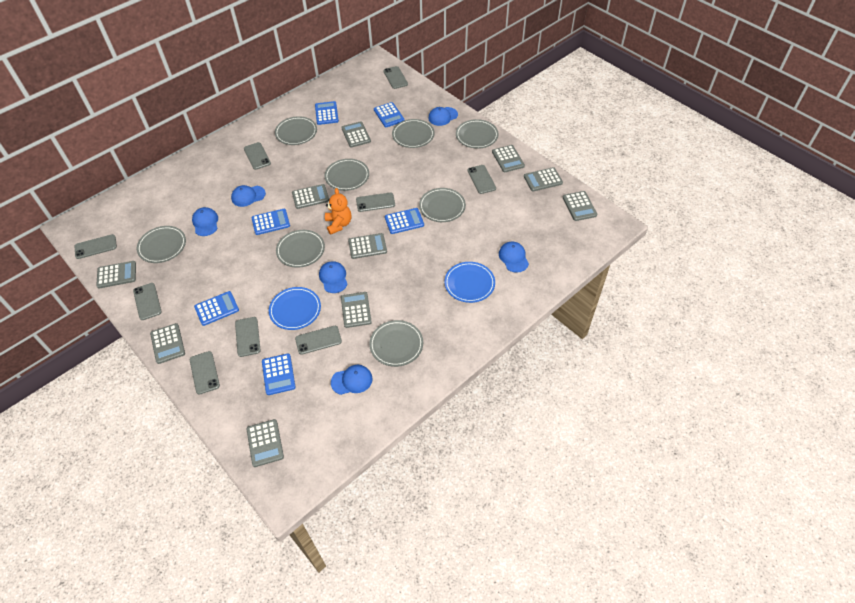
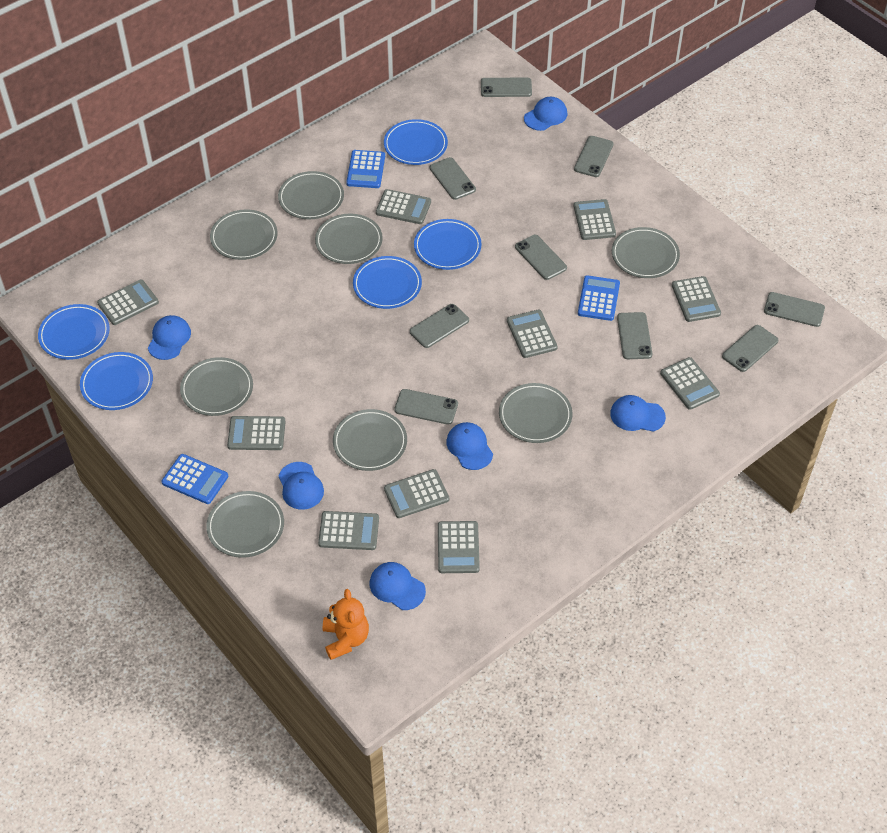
blue calculator: [194,291,239,326] [251,209,290,235] [262,353,296,395] [315,101,339,125] [374,102,405,127] [385,208,424,234] = 6 -> [162,454,228,504] [346,150,385,188] [578,275,620,321] = 3
blue plate: [269,287,321,330] [444,262,495,303] = 2 -> [38,304,110,360] [80,352,153,410] [353,256,422,309] [384,119,448,165] [414,219,482,270] = 5

